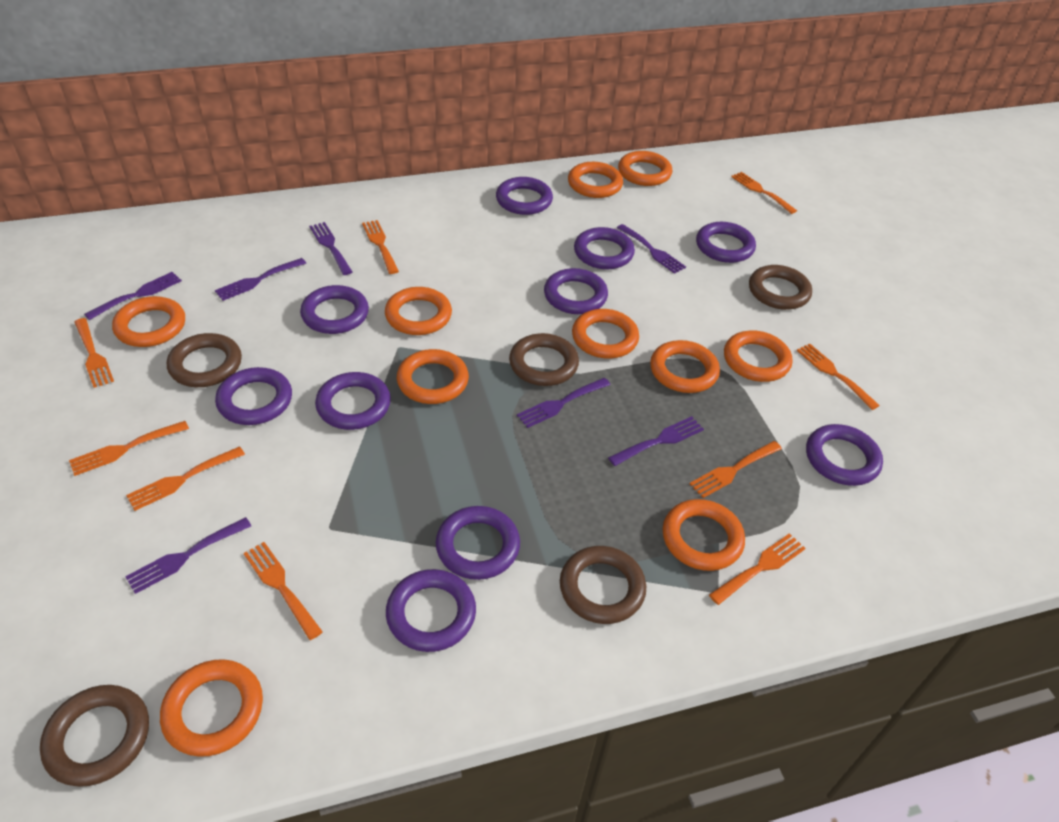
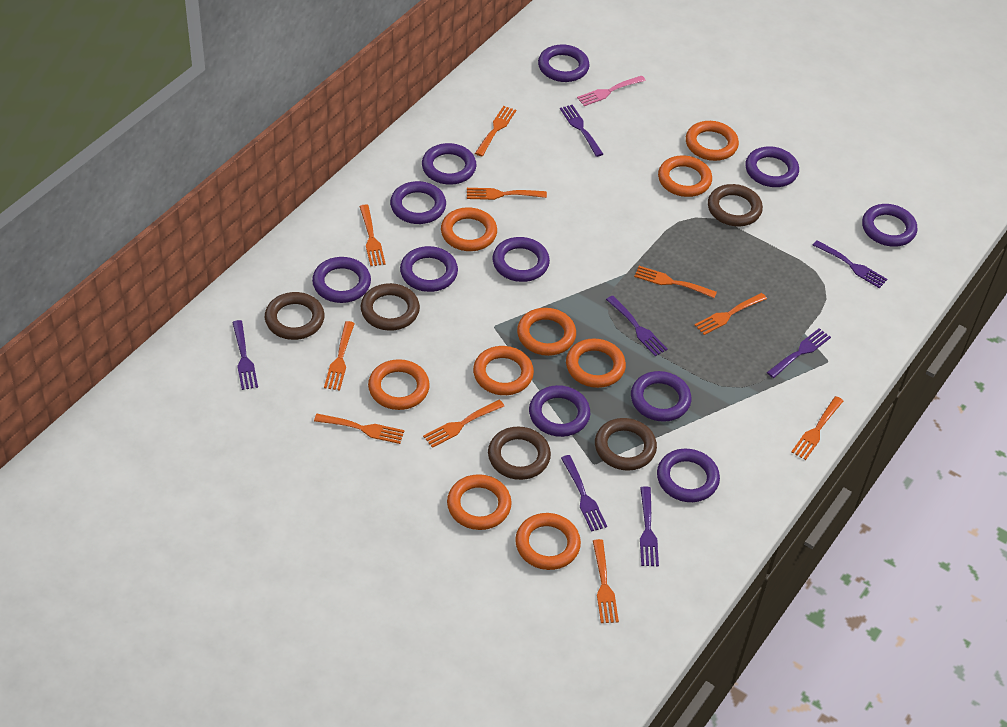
orange fork: [69,421,189,476] [75,318,114,388] [126,446,245,511] [244,542,323,640] [362,220,399,274] [690,441,782,498] [709,533,806,605] [731,172,797,214] [797,344,880,410] = 9 -> [314,414,404,444] [324,321,355,391] [359,204,386,266] [423,400,504,448] [467,188,547,200] [475,106,516,156] [593,539,619,623] [634,266,717,298] [695,293,767,335] [791,396,843,460] = 10
orange ring: [112,296,185,347] [160,659,263,757] [385,287,452,335] [397,349,469,404] [568,162,623,198] [572,309,639,359] [618,151,672,186] [650,340,720,393] [663,499,745,571] [724,330,793,382] = 10 -> [368,359,430,410] [441,207,497,251] [447,474,512,530] [473,346,534,395] [515,513,581,570] [517,308,576,356] [566,338,626,388] [658,155,712,197] [686,121,739,161] = 9
pink fork: none = 0 -> [577,76,646,106] = 1
purple ring: [215,367,292,425] [300,285,369,334] [315,372,391,430] [386,569,476,652] [436,506,520,580] [496,177,553,215] [544,268,608,314] [574,227,635,269] [696,222,756,263] [806,424,883,486] = 10 -> [312,257,371,303] [390,181,446,224] [400,246,458,292] [422,143,476,185] [492,237,550,282] [529,385,590,437] [538,44,589,82] [631,371,691,422] [657,449,720,502] [745,146,799,187] [862,204,917,247] = 11

